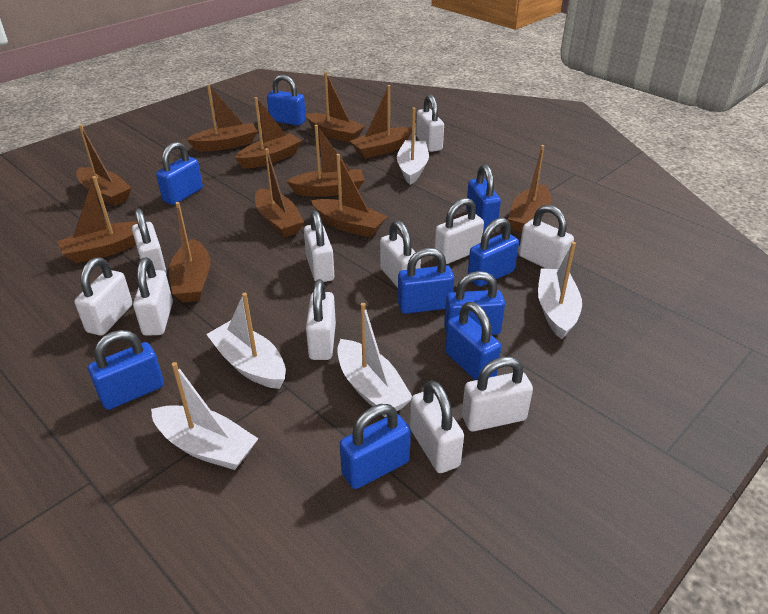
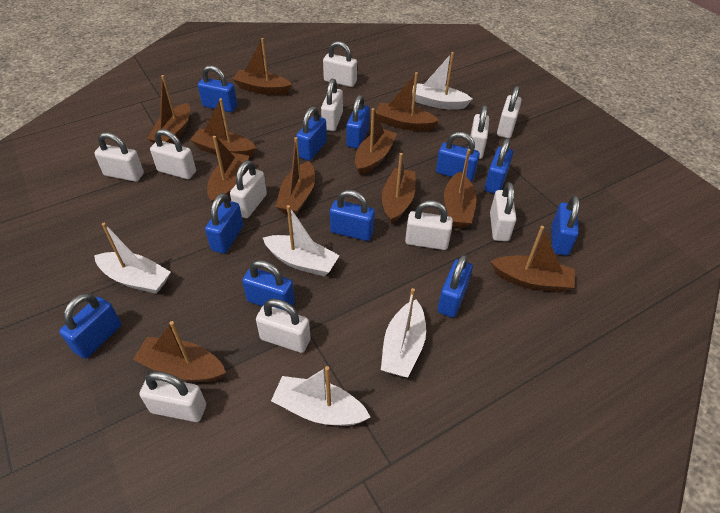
blue padlock: [88,330,164,410] [156,142,203,205] [267,74,306,126] [340,404,411,489] [398,248,454,314] [444,271,505,335] [445,302,501,380] [466,164,501,231] [468,218,519,287] = 9 -> [59,293,121,359] [198,65,237,112] [205,193,243,254] [242,260,295,310] [296,106,327,161] [330,190,375,241] [346,95,370,149] [436,132,480,182] [438,254,473,318] [485,138,513,194] [552,195,580,255] = 11

